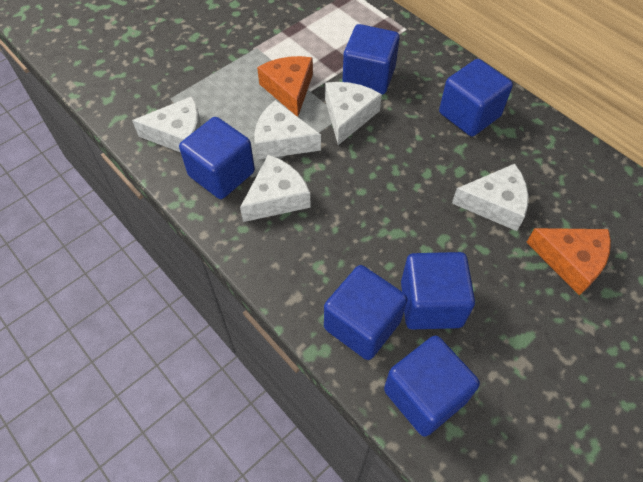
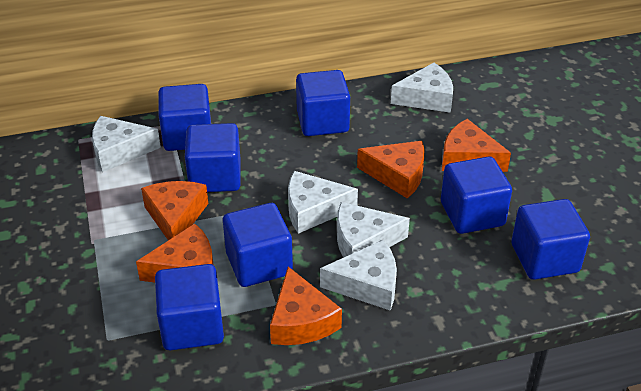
blue cube: [179,117,255,199] [324,265,407,360] [343,24,400,95] [384,336,480,436] [401,252,475,330] [439,59,513,136] = 6 -> [155,264,224,350] [158,84,211,151] [185,123,241,192] [223,203,293,287] [296,70,350,136] [441,157,512,234] [511,199,590,280] = 7
orange cheese: [257,56,313,117] [526,228,611,296] = 2 -> [136,224,213,283] [141,181,208,240] [270,267,342,345] [357,141,424,199] [442,119,511,172] = 5

